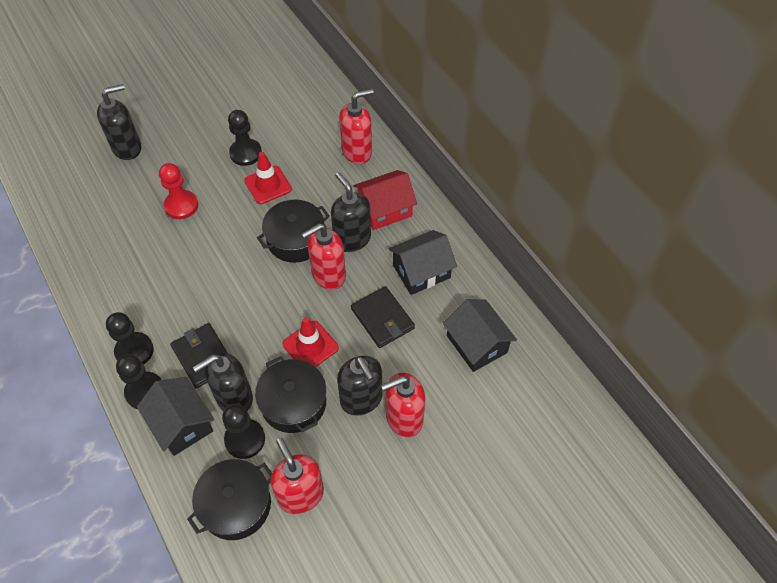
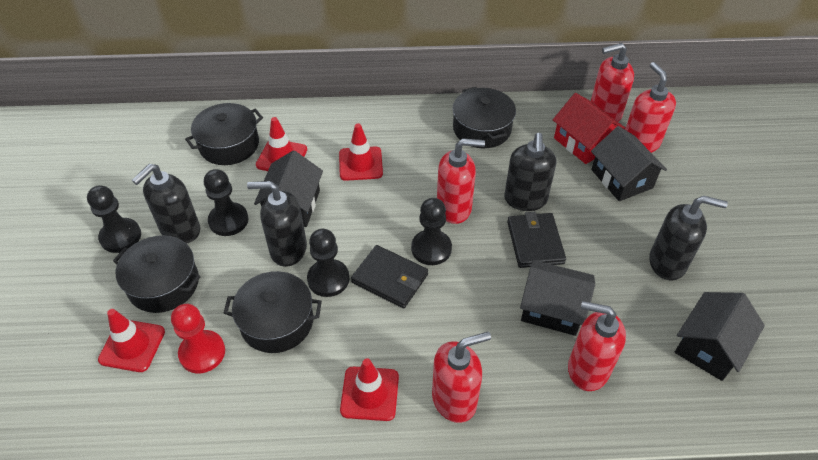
black house: [137,377,214,456] [388,230,457,295] [443,299,517,372] = 3 -> [254,150,323,227] [520,260,595,336] [591,126,667,201] [675,292,765,381] = 4
black pot: [187,459,272,540] [255,356,326,433] [257,200,330,263] = 3 -> [113,235,201,313] [185,103,263,165] [224,271,322,353] [453,87,516,148] = 4
red soap dispenser: [271,438,324,514] [301,223,346,290] [339,89,374,164] [381,373,426,437] = 4 -> [432,332,491,423] [437,138,485,224] [568,301,626,391] [591,43,634,122] [625,62,676,153] = 5
red traffic cone: [244,152,292,204] [283,317,339,367] = 2 -> [98,309,165,372] [256,117,307,171] [339,124,383,181] [340,358,399,421] = 4

